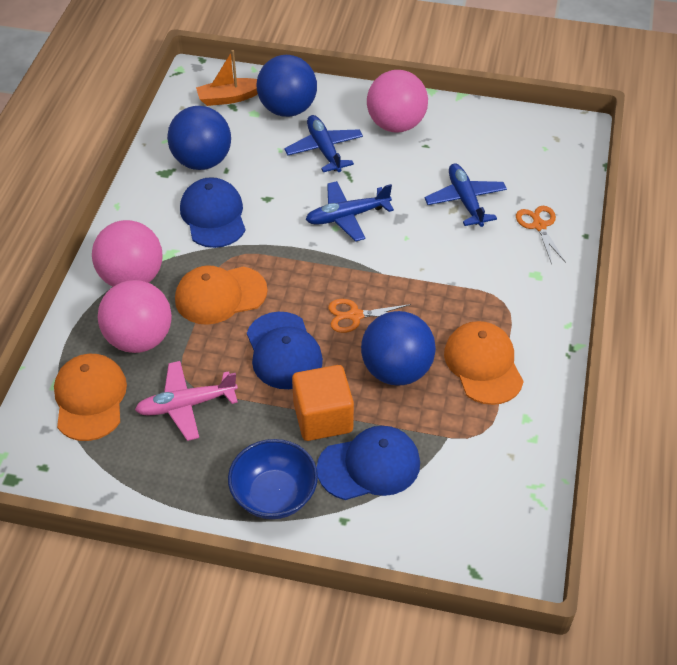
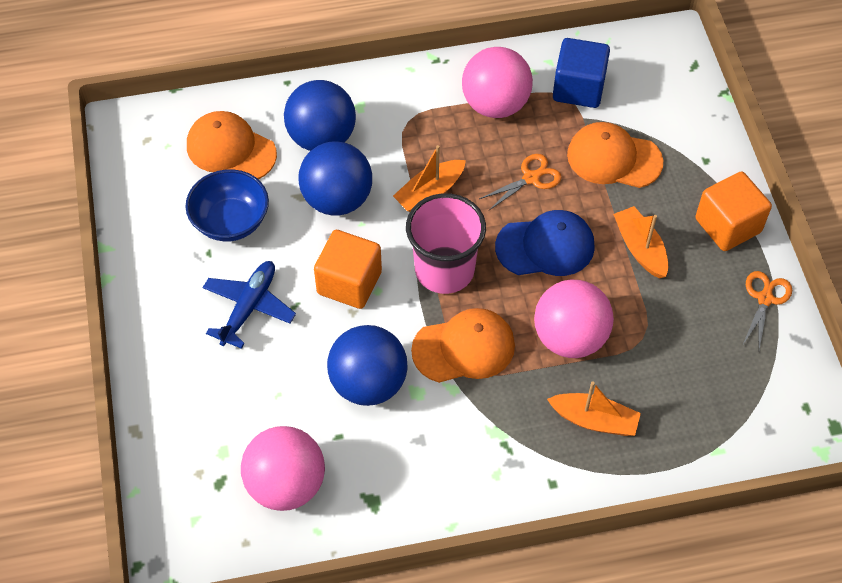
blue cap: [180,177,246,248] [247,312,323,389] [317,426,420,500] = 3 -> [495,210,595,276] = 1
blue cube: none = 0 -> [553,38,610,108] = 1
blue plane: [284,115,363,172] [306,181,394,242] [424,163,507,227] = 3 -> [203,261,296,349] = 1
orange boat: [196,50,258,106] = 1 -> [393,145,466,212] [547,381,641,436] [613,206,668,279] = 3
orange cube: [292,365,354,441] = 1 -> [314,230,382,309] [695,171,772,251] = 2
pink cup: none = 0 -> [406,193,486,294] = 1
pink plane: [135,361,238,441] = 1 -> none = 0

